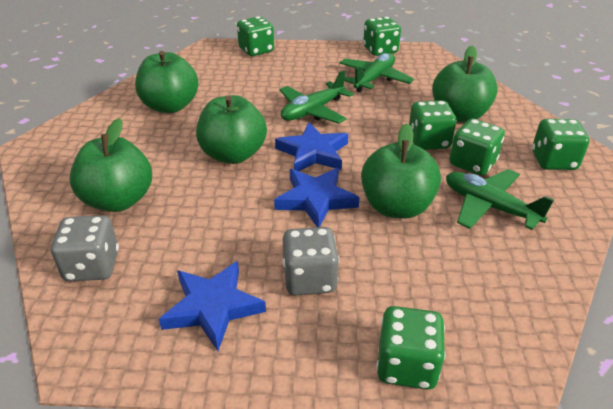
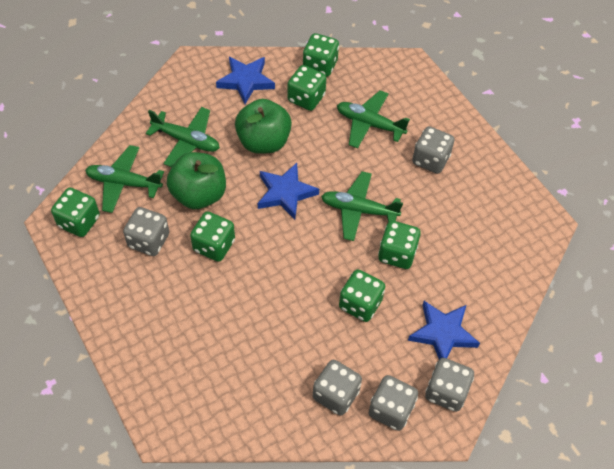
green apple: [69,118,152,212] [135,51,199,113] [196,95,267,164] [361,123,441,219] [432,46,498,122] = 5 -> [167,152,226,209] [235,99,292,154] = 2
green plane: [279,70,354,124] [339,53,414,92] [446,169,554,230] = 3 -> [85,145,164,213] [146,107,220,167] [321,171,403,241] [337,90,410,148] = 4
grey dice: [51,215,119,281] [282,227,339,295] = 2 -> [123,207,169,256] [313,360,362,416] [369,375,418,431] [412,126,454,174] [425,358,474,412] = 5

